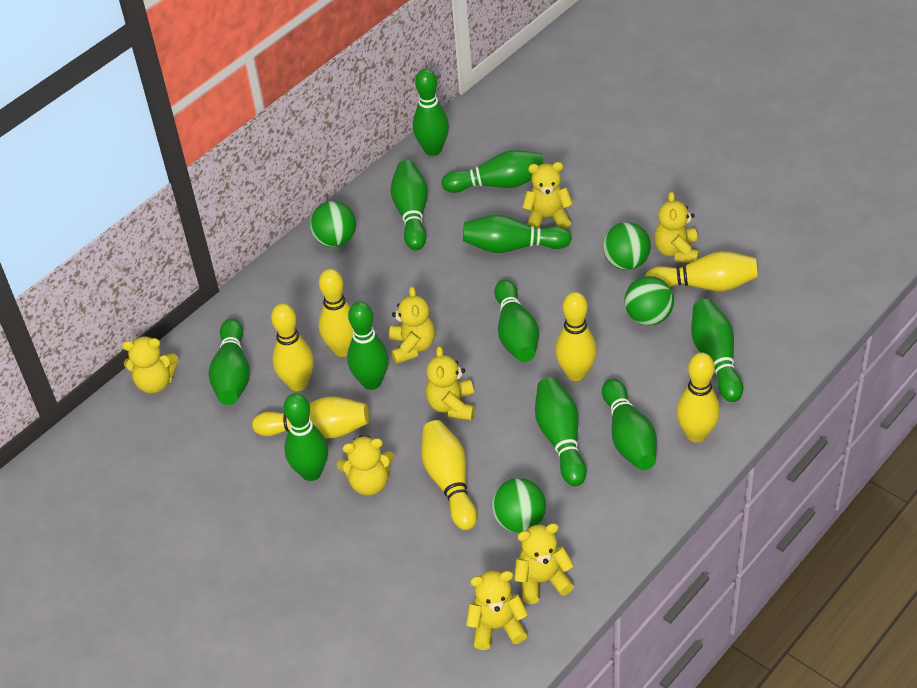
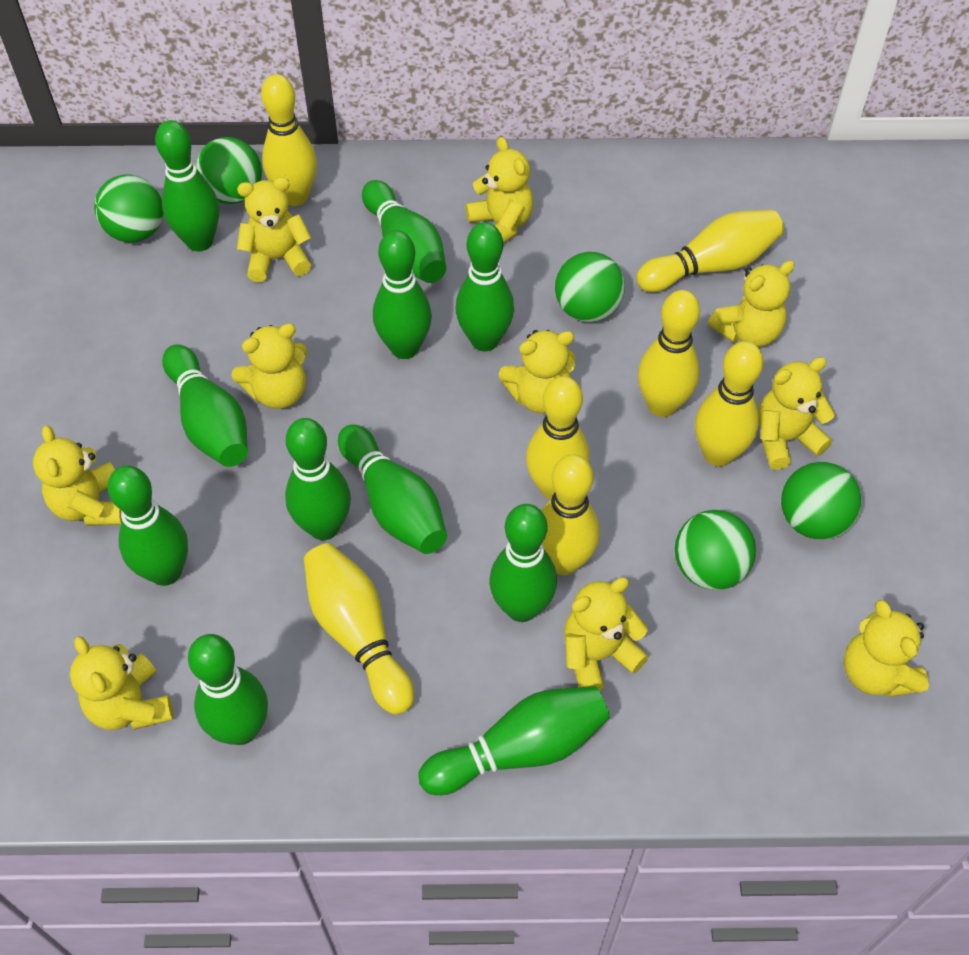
green ball: [310,201,356,247] [492,478,546,533] [603,222,651,270] [624,276,674,326] = 4 -> [94,175,163,243] [196,137,262,204] [555,252,625,322] [675,510,756,590] [781,462,862,540] = 5
yellow teddy bear: [122,336,178,393] [337,435,395,496] [389,286,435,364] [426,346,475,420] [466,571,528,650] [514,523,574,604] [523,162,573,229] [654,191,699,263] = 8 -> [33,425,122,526] [70,636,173,730] [231,323,307,409] [237,177,311,282] [466,137,533,244] [499,330,576,413] [564,578,648,691] [708,260,795,347] [758,357,835,470] [844,600,929,697] = 10

